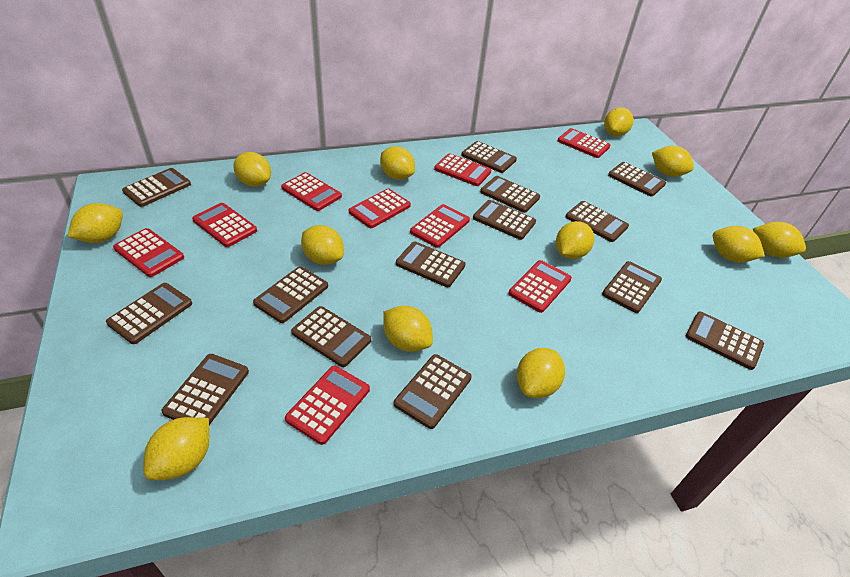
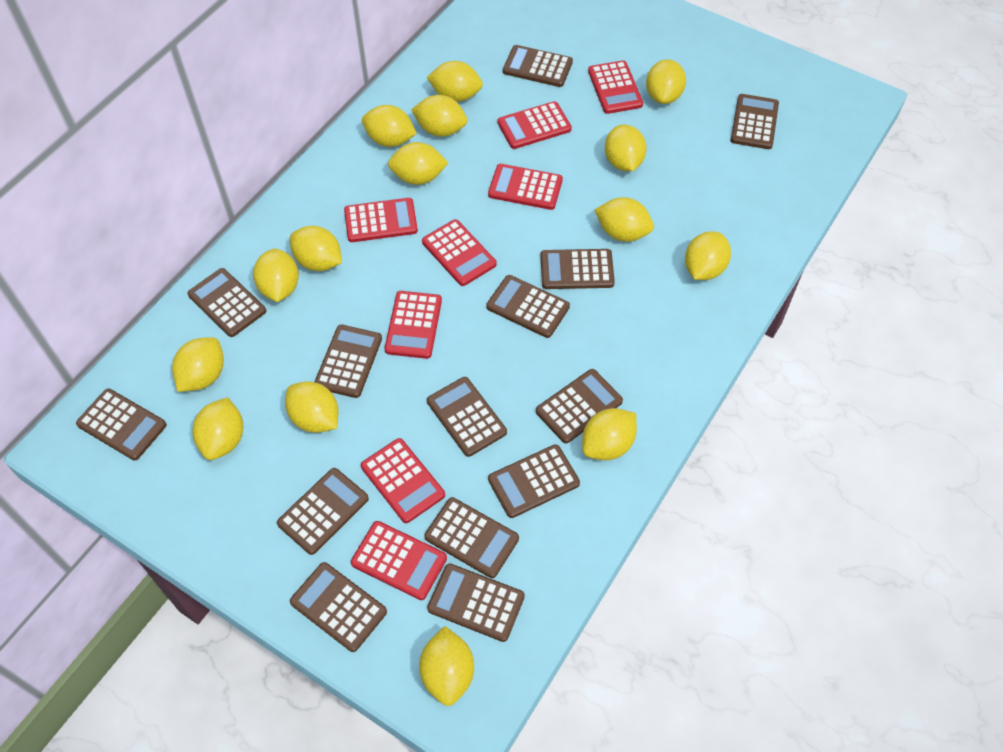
red calculator: [113,228,184,277] [192,203,257,247] [281,172,342,211] [285,366,370,445] [349,188,411,228] [410,204,470,248] [434,153,491,186] [508,260,572,313] [558,128,610,158] = 9 -> [344,198,418,242] [351,521,447,600] [361,438,445,523] [385,291,442,359] [422,219,497,286] [488,164,563,210] [498,101,572,149] [588,60,643,114] = 8
yellow lemon: [68,203,123,243] [144,417,209,480] [234,152,271,187] [301,225,344,265] [380,146,415,180] [383,306,433,352] [517,348,565,398] [556,221,594,259] [604,107,634,137] [652,145,694,177] [713,226,765,263] [753,222,806,258] = 12 -> [172,337,224,392] [192,397,243,460] [253,249,299,302] [285,381,338,433] [290,226,342,271] [362,105,417,147] [388,142,448,185] [411,95,467,137] [419,626,474,706] [427,61,483,102] [582,408,637,460] [595,197,654,242] [605,125,647,171] [646,59,686,104] [685,231,731,280] = 15

